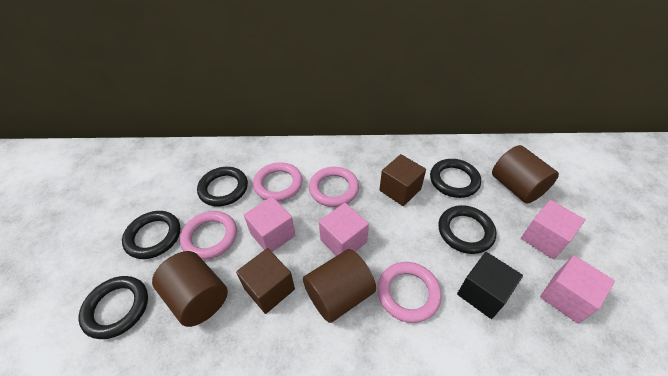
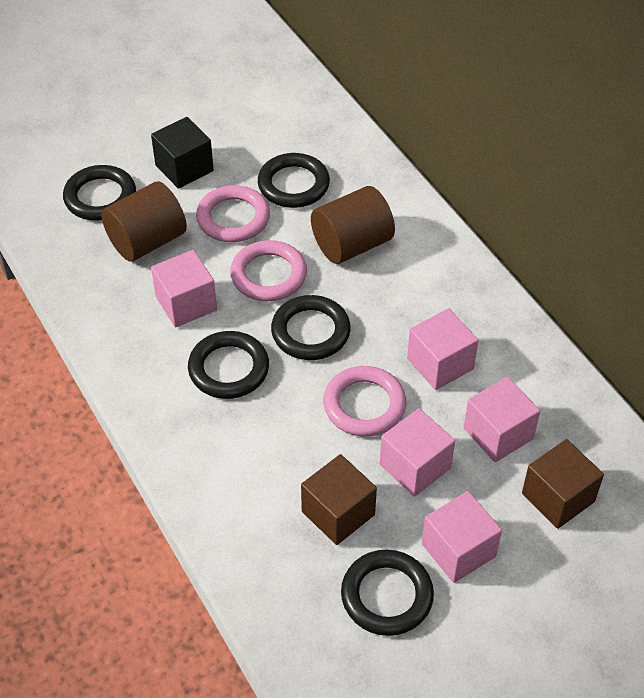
brown cylinder: [152,251,228,327] [303,249,376,323] [492,145,559,204] = 3 -> [101,182,187,262] [311,186,395,264] = 2
pink cube: [244,197,295,252] [319,203,369,256] [521,200,585,259] [540,255,615,324] = 4 -> [151,250,217,328] [380,408,455,497] [407,308,478,390] [422,491,502,583] [464,377,540,462] = 5
pink ring: [180,211,237,260] [253,162,303,202] [309,167,359,207] [377,262,441,323] = 4 -> [196,185,270,242] [230,240,307,301] [323,366,406,436] = 3

